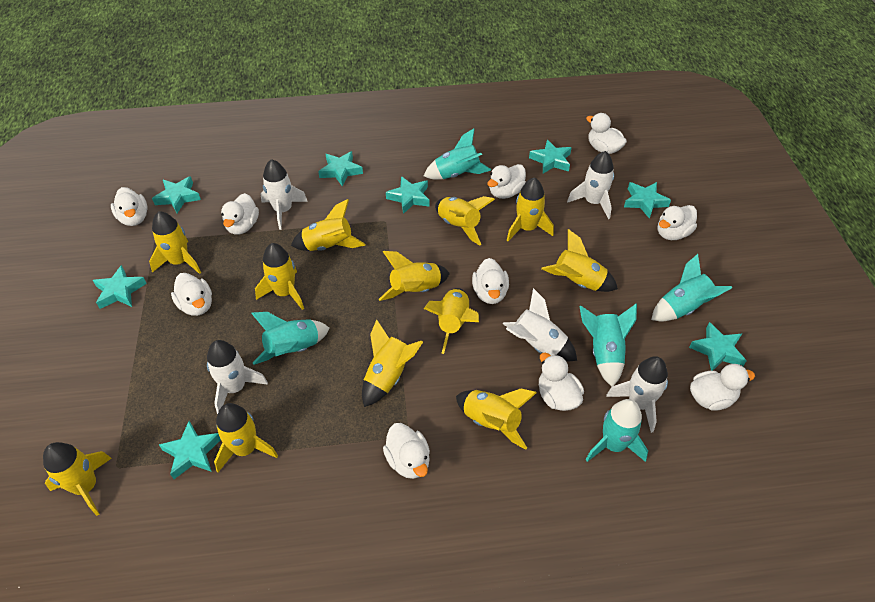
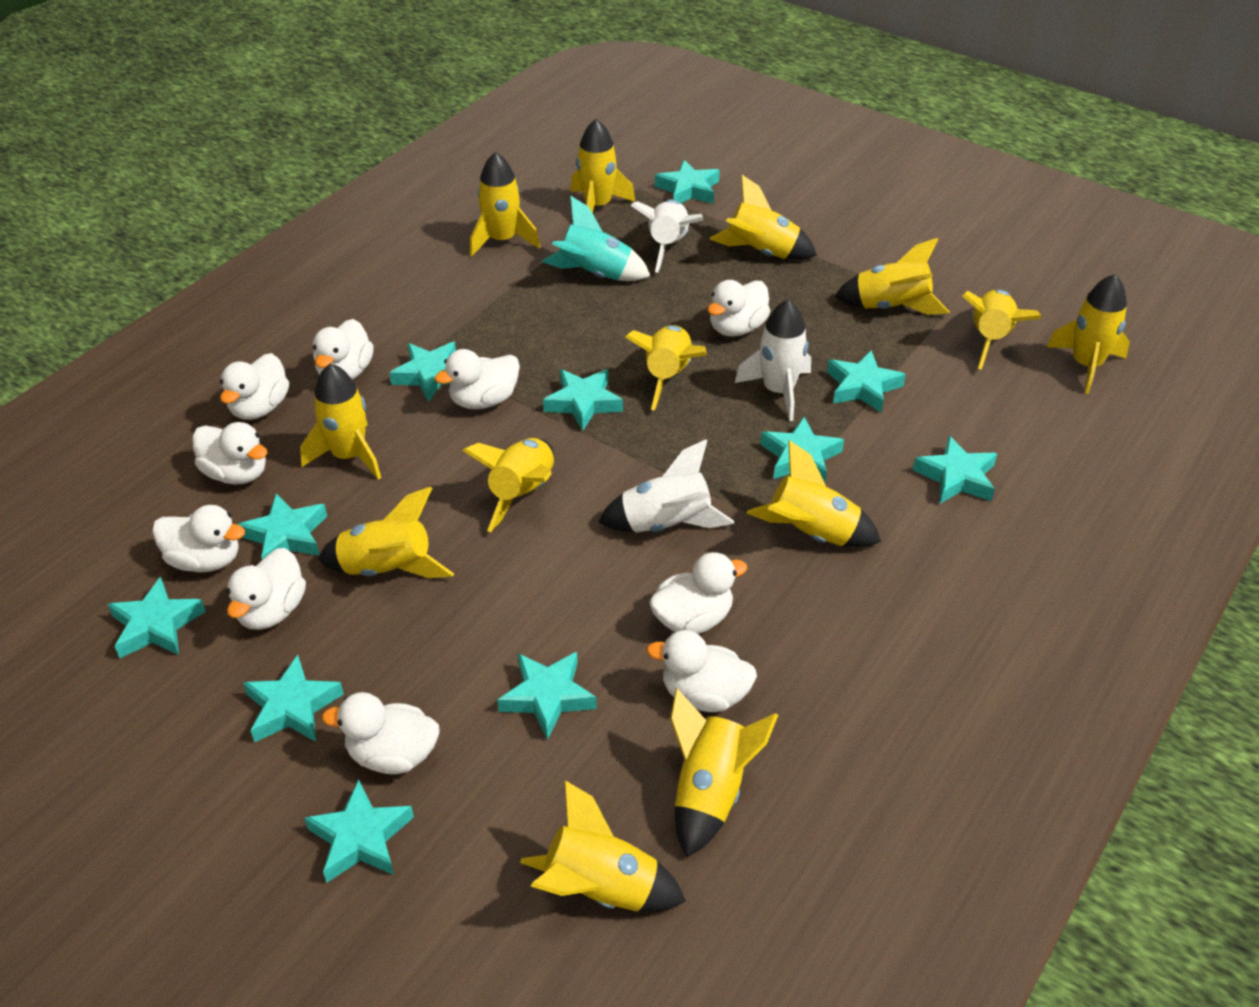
turquoise rocket: [251,312,330,365] [424,128,491,180] [579,304,637,387] [586,399,648,462] [651,254,732,321] = 5 -> [542,196,650,281] = 1
turquoise star: [93,265,147,309] [152,176,201,213] [159,421,221,479] [318,151,363,186] [386,176,430,214] [529,140,572,174] [624,182,671,219] [689,322,746,371] = 8 -> [107,577,206,658] [237,494,327,559] [243,655,344,742] [304,779,414,883] [389,342,456,402] [497,652,597,740] [543,369,623,431] [655,160,720,204] [760,417,844,483] [827,350,906,413] [913,435,997,504] = 11
white rocket: [207,340,268,414] [260,159,308,230] [503,288,577,361] [567,151,614,219] [606,356,668,433] = 5 -> [598,439,734,533] [631,199,704,273] [735,299,811,421] = 3
yellow rocket: [43,442,112,516] [149,211,201,274] [214,403,278,472] [255,243,304,310] [291,199,366,251] [362,319,423,407] [379,251,450,301] [424,288,479,354] [435,196,495,246] [456,389,537,450] [507,177,554,241] [541,229,618,292] = 12 -> [300,364,381,480] [318,487,454,578] [463,438,554,532] [470,152,540,257] [520,780,686,912] [570,119,635,213] [625,325,706,411] [670,688,778,857] [710,175,817,260] [747,440,881,547] [834,238,950,315] [962,290,1042,370] [1047,274,1130,394] = 13

